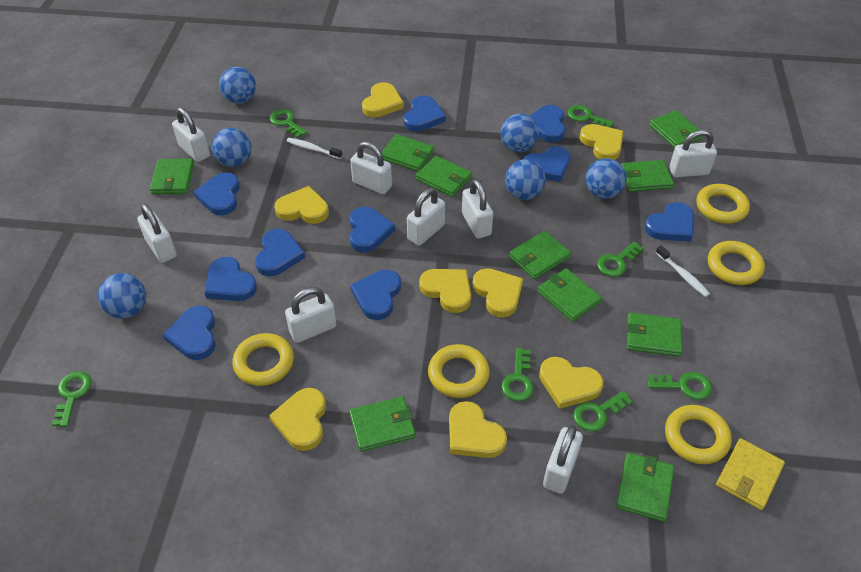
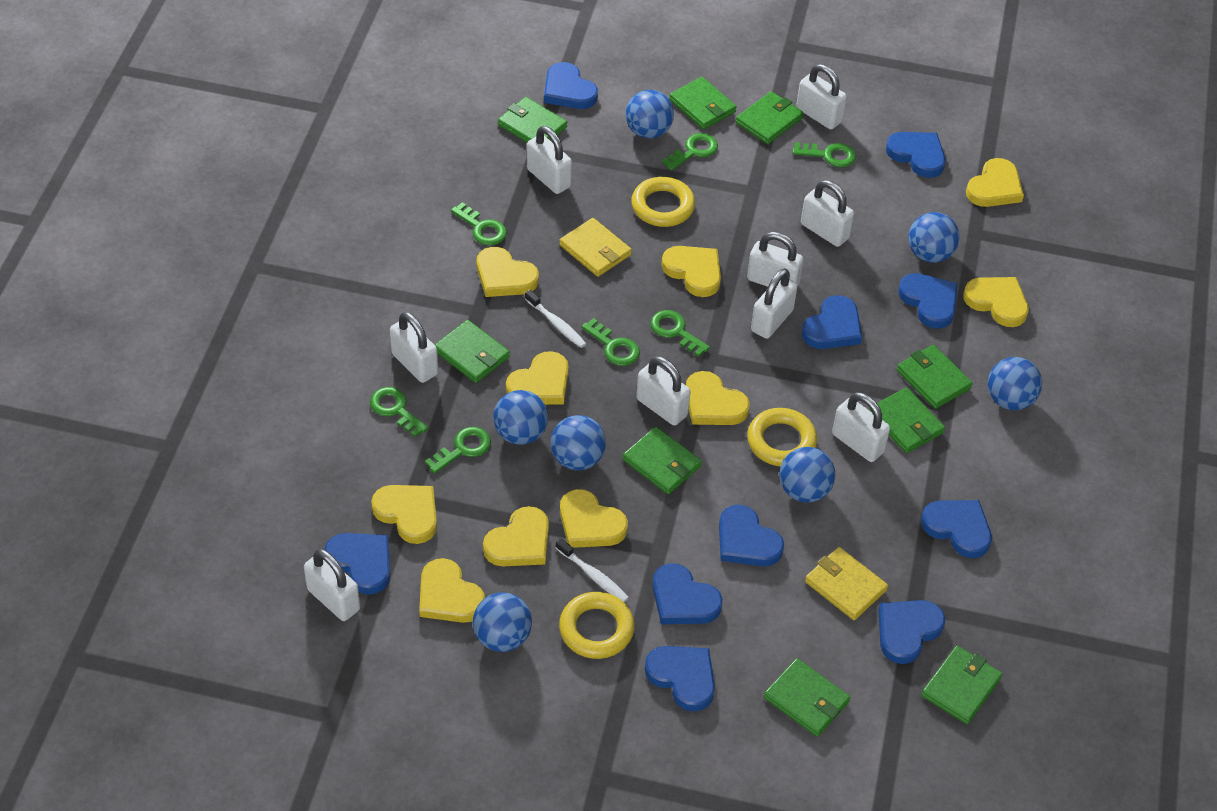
blue ball: [98,273,146,319] [212,128,251,167] [219,67,256,104] [501,114,539,152] [505,159,546,200] [585,158,627,199] = 6 -> [473,592,532,652] [493,390,548,445] [551,415,606,471] [626,90,674,138] [779,447,835,503] [908,212,960,263] [988,357,1042,410] = 7
green wallet: [150,159,194,194] [349,396,416,452] [382,134,434,172] [416,156,472,197] [509,231,571,279] [537,268,602,322] [616,453,675,522] [621,160,674,192] [627,313,683,357] [649,110,702,148] = 10 -> [435,320,510,383] [498,97,567,143] [622,426,702,494] [669,77,737,130] [736,91,804,144] [764,658,850,737] [869,387,945,453] [897,345,973,409] [921,646,1003,724] = 9
white padlock: [137,204,177,263] [172,107,210,162] [285,287,336,343] [350,141,392,194] [407,188,445,246] [462,179,493,238] [543,426,583,494] [669,129,717,178] = 8 -> [304,549,360,621] [390,312,438,383] [527,126,572,194] [636,356,691,426] [747,232,803,287] [751,268,798,339] [796,64,847,129] [801,180,854,247] [832,392,890,462] = 9
yellow heart: [269,388,326,451] [275,186,329,224] [362,82,404,117] [419,269,471,313] [449,401,507,458] [472,268,523,317] [539,357,603,409] [580,124,623,160] = 8 -> [371,485,437,544] [419,558,485,623] [477,247,539,297] [483,506,549,566] [506,351,569,405] [560,489,628,548] [661,246,721,297] [686,371,750,425] [963,277,1029,327] [966,158,1024,207] = 10
yellow ring: [232,333,294,386] [428,344,490,398] [665,405,732,464] [696,184,750,224] [708,241,765,285] = 5 -> [559,592,634,659] [631,177,695,227] [747,408,817,467] = 3
yellow wallet: [716,438,785,510] = 1 -> [559,218,632,277] [805,547,888,620] = 2

